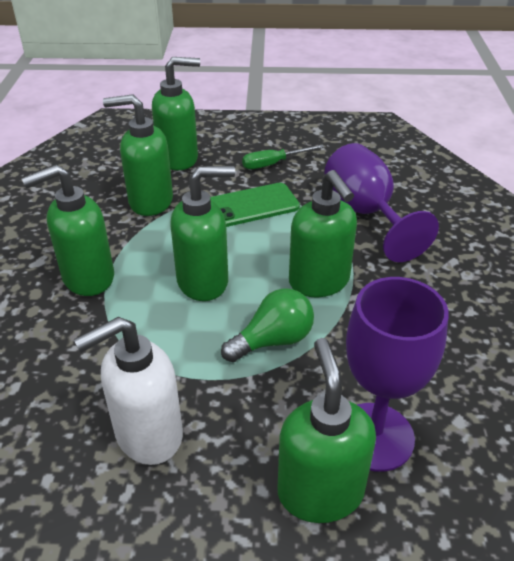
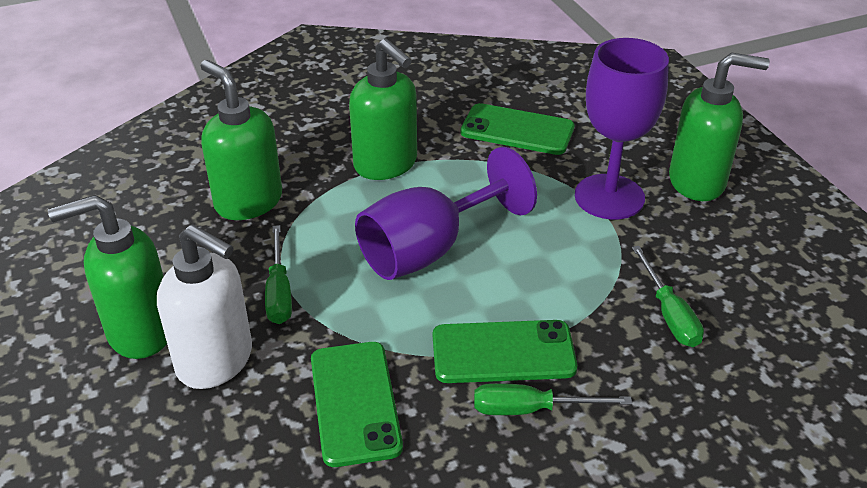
green light bulb: [221,288,314,362] = 1 -> none = 0
green phone: [210,183,300,227] = 1 -> [311,342,403,467] [433,320,577,383] [460,103,575,155] = 3
green screwdriver: [242,145,324,169] = 1 -> [265,225,292,324] [474,383,632,415] [632,246,704,347] = 3
green soap dispenser: [21,165,114,296] [103,94,173,216] [152,57,200,170] [170,166,235,301] [278,338,376,523] [289,170,357,297] = 6 -> [48,195,167,359] [201,60,282,220] [349,38,417,180] [669,52,770,201] = 4

